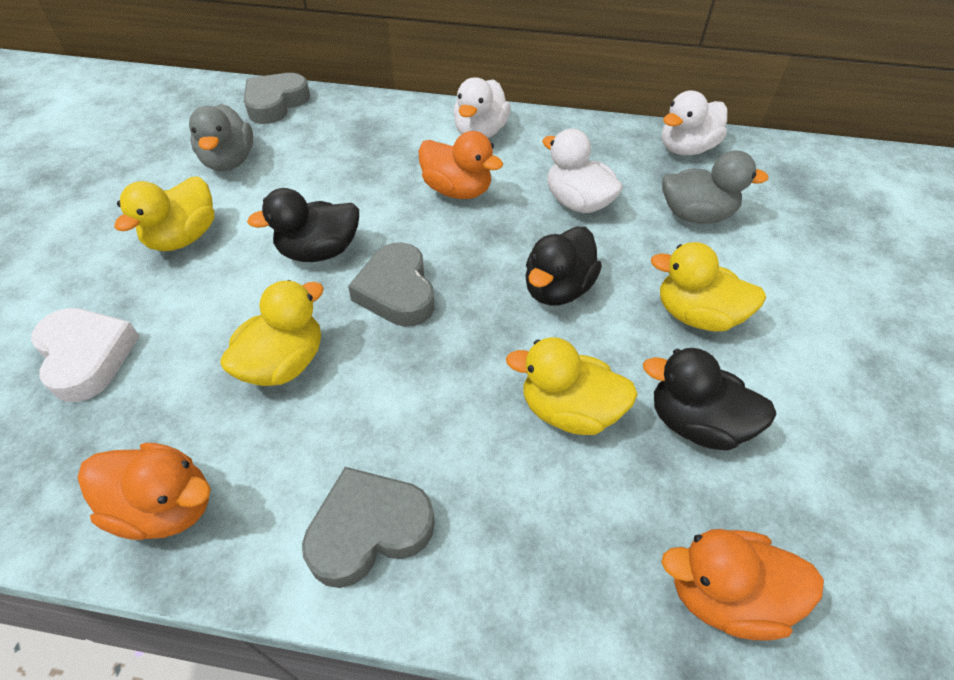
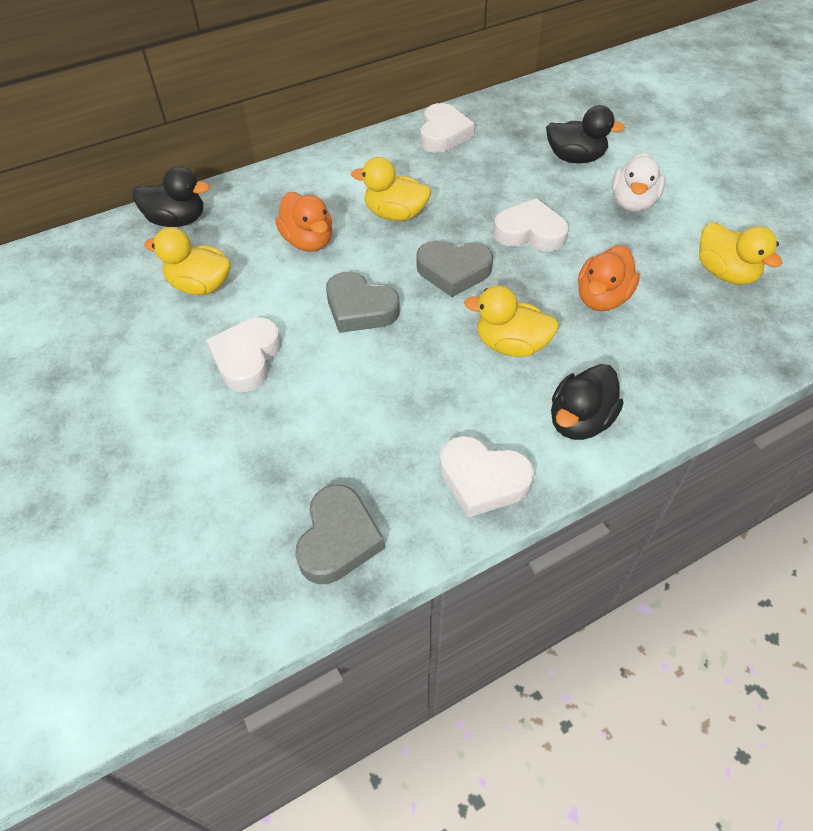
grey duck: [189,104,253,171] [662,150,769,224] = 2 -> none = 0
orange duck: [78,443,211,540] [418,131,503,199] [661,529,824,640] = 3 -> [275,192,332,252] [578,245,640,311] = 2
white duck: [453,77,511,138] [542,129,623,213] [662,90,727,155] = 3 -> [612,152,666,212] = 1
white heart: [31,308,140,402] = 1 -> [206,317,281,392] [420,103,475,153] [440,436,534,518] [494,198,569,252] = 4

